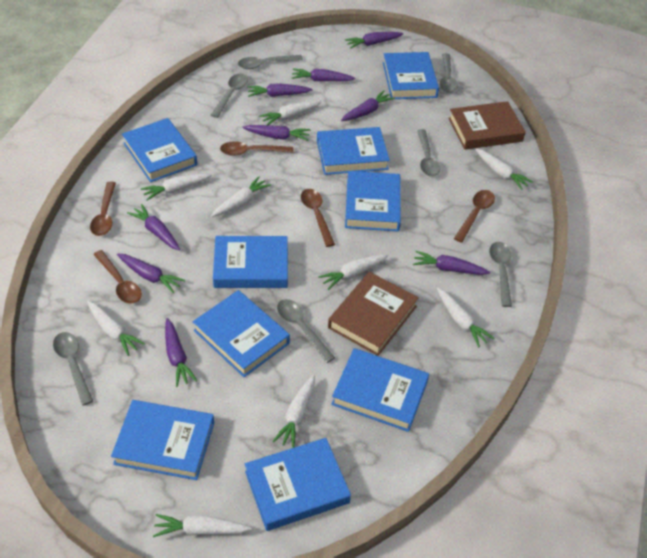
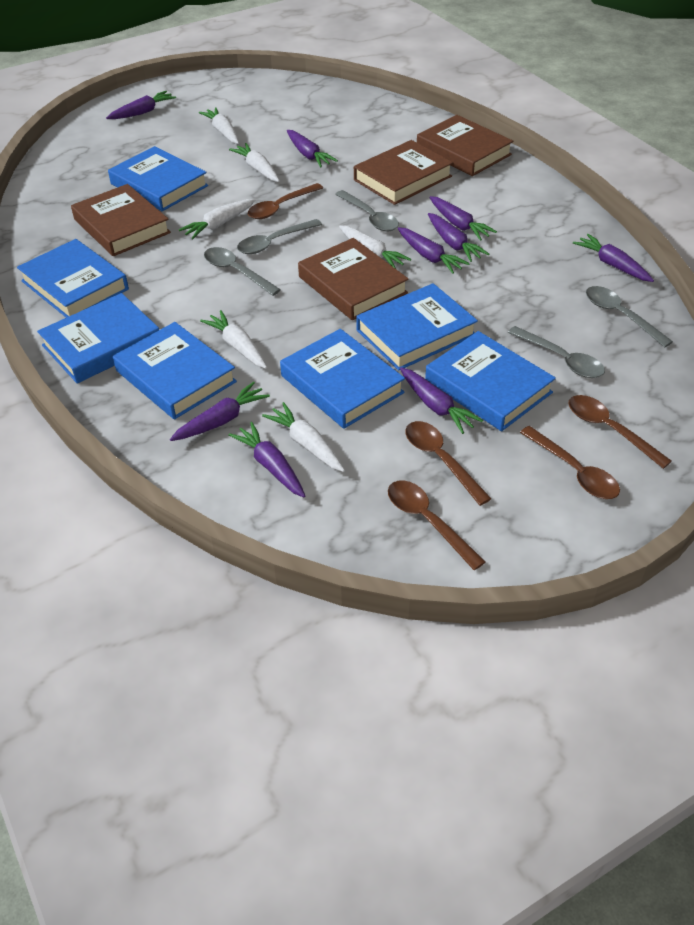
blue book: [111,400,214,480] [122,118,197,182] [193,290,290,377] [213,236,288,288] [245,438,351,531] [317,127,390,175] [331,348,429,432] [345,171,401,231] [383,52,439,99] = 9 -> [17,239,129,318] [37,293,159,384] [108,146,208,211] [113,322,237,419] [280,329,405,429] [356,283,478,371] [425,331,556,431] = 7
brown book: [328,272,419,356] [448,101,526,150] = 2 -> [71,184,171,256] [298,238,409,320] [354,140,453,205] [417,115,513,176] = 4
grey spoon: [53,332,93,406] [211,73,248,118] [238,55,303,69] [277,299,335,363] [417,129,440,177] [440,53,458,93] [489,242,512,307] = 7 -> [204,247,281,296] [237,219,322,254] [335,190,399,231] [508,326,605,378] [586,286,673,348] = 5
white carrot: [87,301,145,356] [141,173,212,201] [153,514,252,537] [211,176,271,217] [259,101,321,125] [273,374,315,448] [318,254,389,290] [437,288,494,348] [475,149,533,190] = 9 -> [179,199,255,239] [199,107,239,144] [200,310,267,369] [229,143,280,182] [262,402,345,472] [339,225,411,269] = 6

